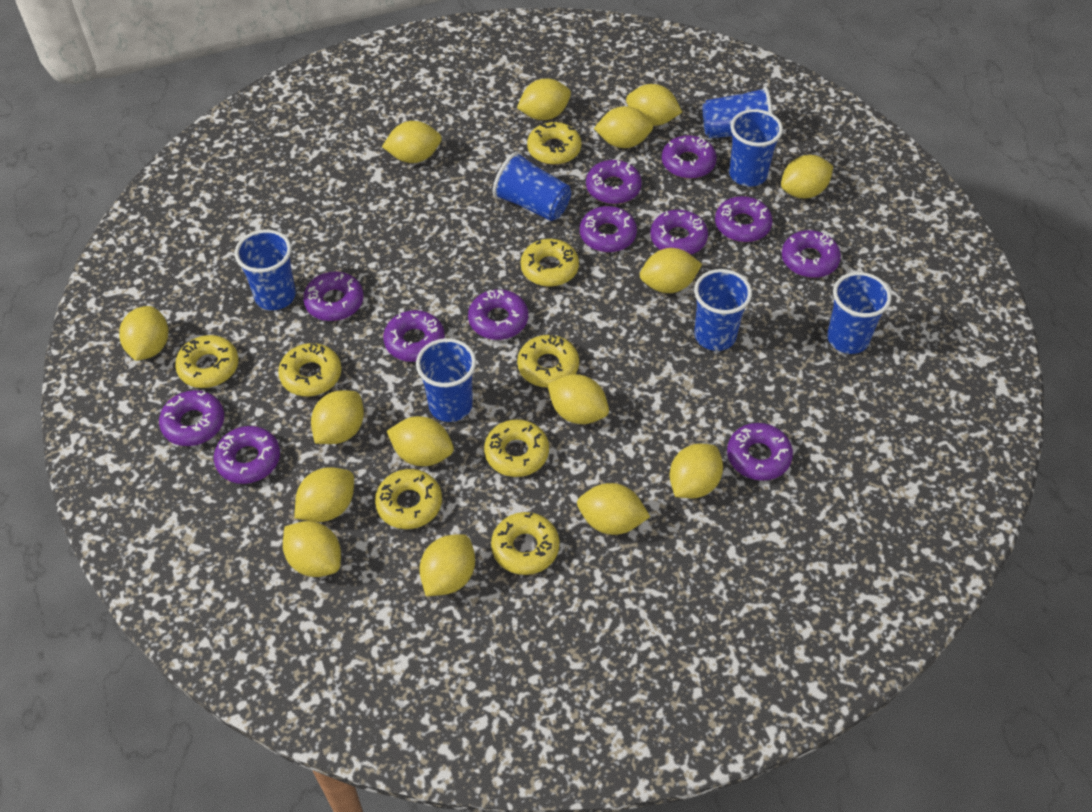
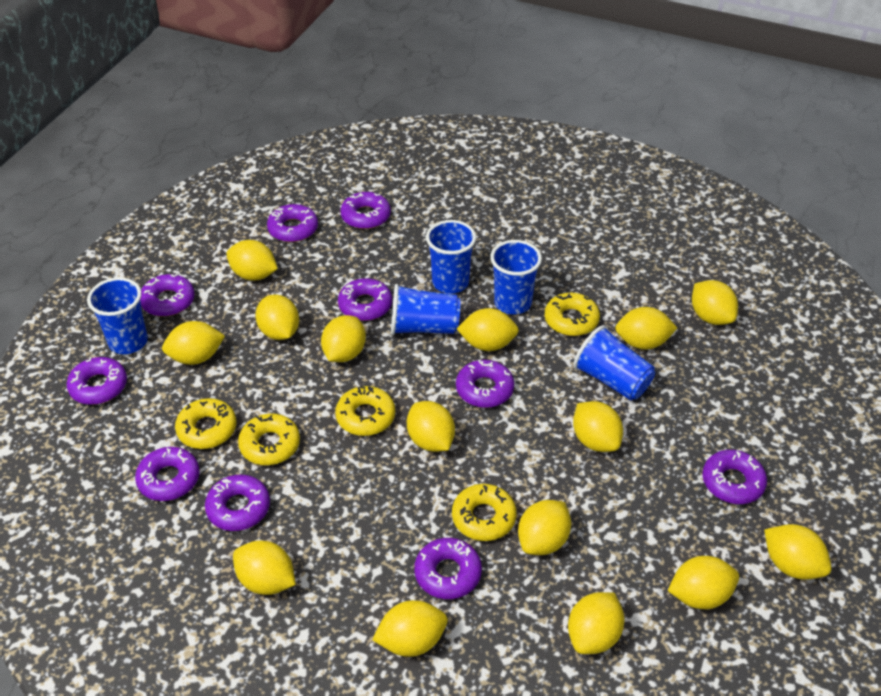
blue cup: [235,229,296,310] [416,338,476,422] [493,151,571,221] [694,269,752,351] [703,87,772,138] [729,109,783,187] [827,272,891,354] = 7 -> [87,277,148,354] [391,284,460,335] [426,220,476,294] [490,240,542,314] [573,325,655,400] = 5
purple donut: [159,390,224,446] [214,426,280,484] [303,272,363,321] [383,310,445,362] [468,289,528,340] [580,206,637,252] [586,160,642,204] [650,210,708,255] [662,135,717,179] [715,196,772,242] [727,423,793,481] [782,230,841,278] = 12 -> [67,357,127,405] [135,447,200,501] [140,274,195,316] [205,475,270,531] [267,204,318,242] [338,278,392,321] [340,192,391,229] [414,538,482,599] [456,360,514,408] [702,450,767,504] = 10
yellow donut: [175,335,239,388] [278,343,341,396] [375,469,442,529] [484,419,549,477] [491,512,560,575] [517,335,579,388] [521,239,579,287] [527,122,581,165] = 8 -> [175,398,237,449] [238,413,300,465] [335,386,395,436] [452,484,517,541] [545,293,600,336] = 5

